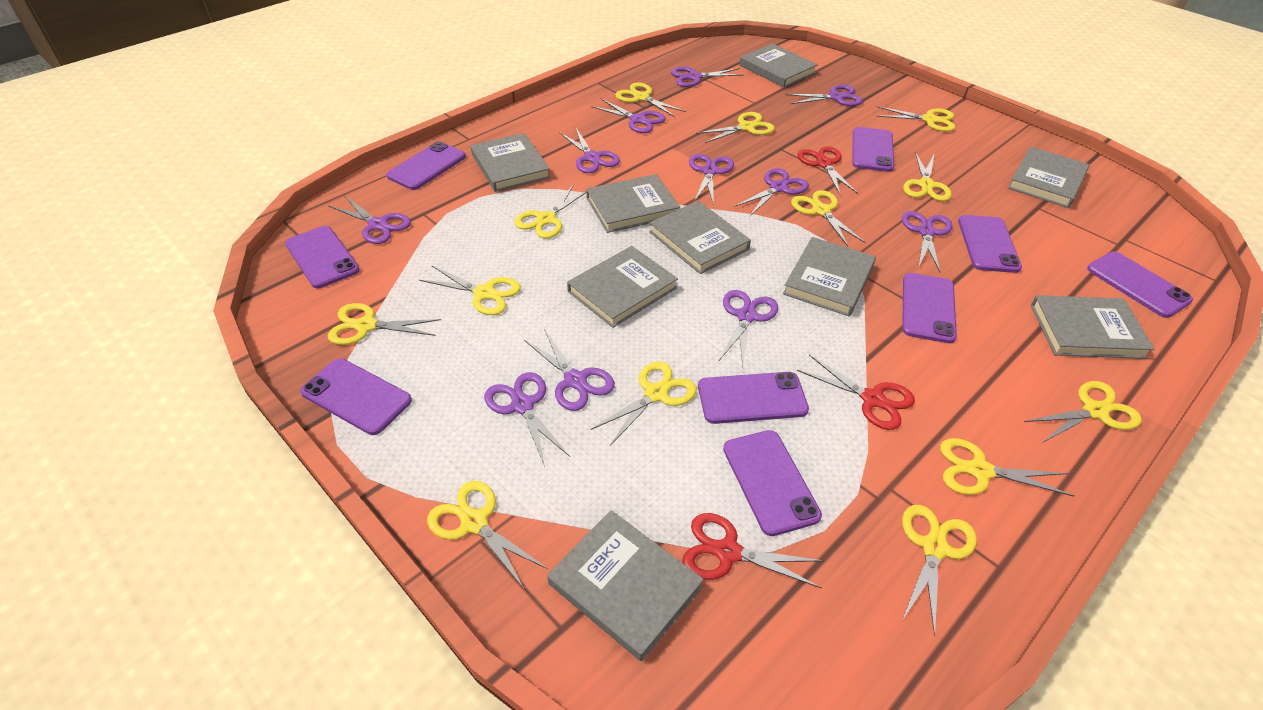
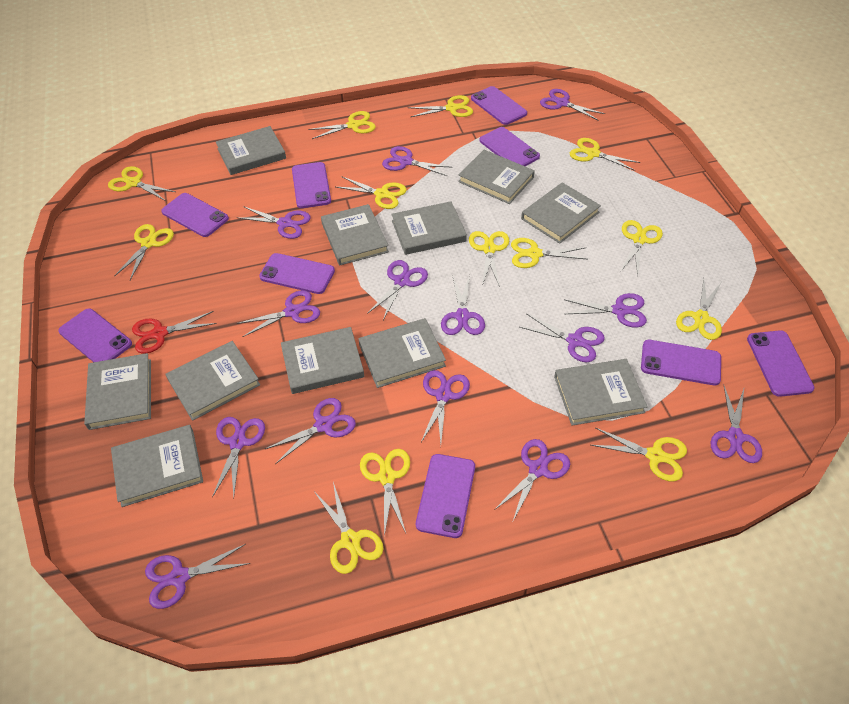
grey book: [471,133,551,192] [547,510,704,661] [567,246,678,328] [586,174,680,233] [649,201,751,274] [739,43,818,88] [783,237,876,317] [1008,147,1090,208] [1030,295,1155,359] = 9 -> [84,353,151,430] [111,425,203,507] [165,341,260,421] [216,126,286,175] [281,327,364,394] [321,204,389,265] [358,318,446,388] [391,201,467,255] [458,150,535,204] [521,182,601,244] [554,359,647,426] = 11
purple scissors: [329,195,411,244] [484,372,570,467] [524,329,615,411] [560,128,620,173] [591,99,666,133] [671,67,744,87] [689,154,734,205] [719,290,778,367] [734,168,809,216] [786,85,863,106] [902,211,952,272] = 11 -> [145,544,250,609] [212,417,265,498] [236,206,311,239] [236,290,320,337] [265,398,356,464] [367,260,428,320] [382,146,453,176] [421,370,470,444] [441,275,485,335] [494,439,570,523] [520,313,605,362] [540,89,605,120] [564,293,647,328] [711,386,762,463] = 14
red scissors: [682,513,824,588] [797,355,915,430] [798,146,858,195] = 3 -> [132,311,217,354] = 1

